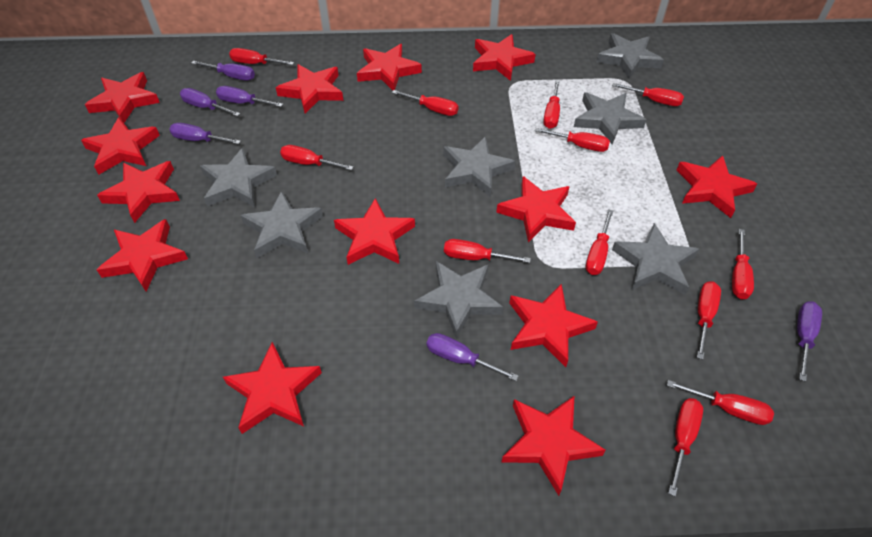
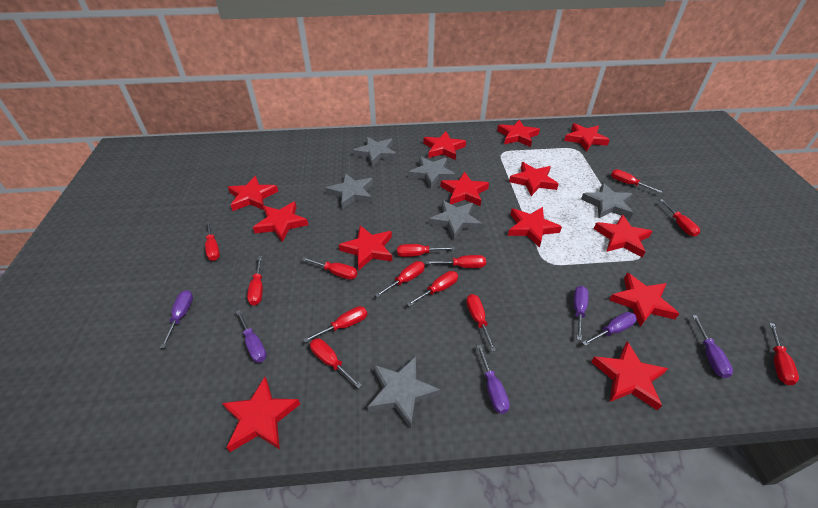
grey star: [200,148,277,207] [241,191,323,258] [414,261,503,338] [443,136,516,197] [574,92,646,144] [597,33,664,79] [612,223,699,295] = 7 -> [326,173,373,209] [353,137,397,166] [367,356,440,428] [409,156,456,189] [429,200,482,240] [581,183,633,219] = 6
red screwdriver: [229,48,294,65] [280,145,353,170] [392,90,459,116] [444,239,531,263] [535,128,610,152] [543,80,560,129] [586,209,613,275] [612,83,684,106] [667,380,774,425] [668,398,703,496] [697,281,721,360] [732,229,754,299] = 12 -> [205,221,220,261] [247,256,263,305] [302,257,358,280] [303,306,367,343] [310,338,362,389] [375,261,425,298] [397,244,455,257] [407,271,458,306] [426,255,486,268] [466,294,496,351] [611,169,662,193] [660,199,700,237] [769,323,799,385] = 13

